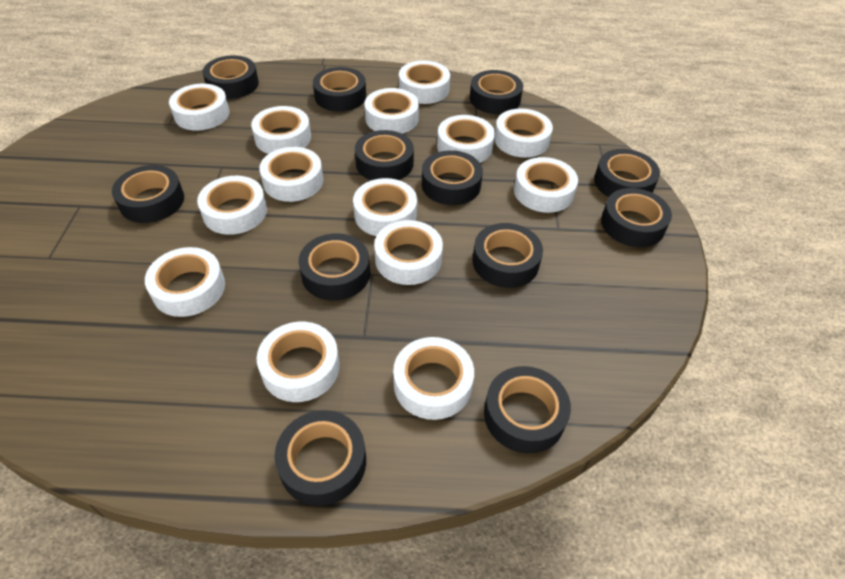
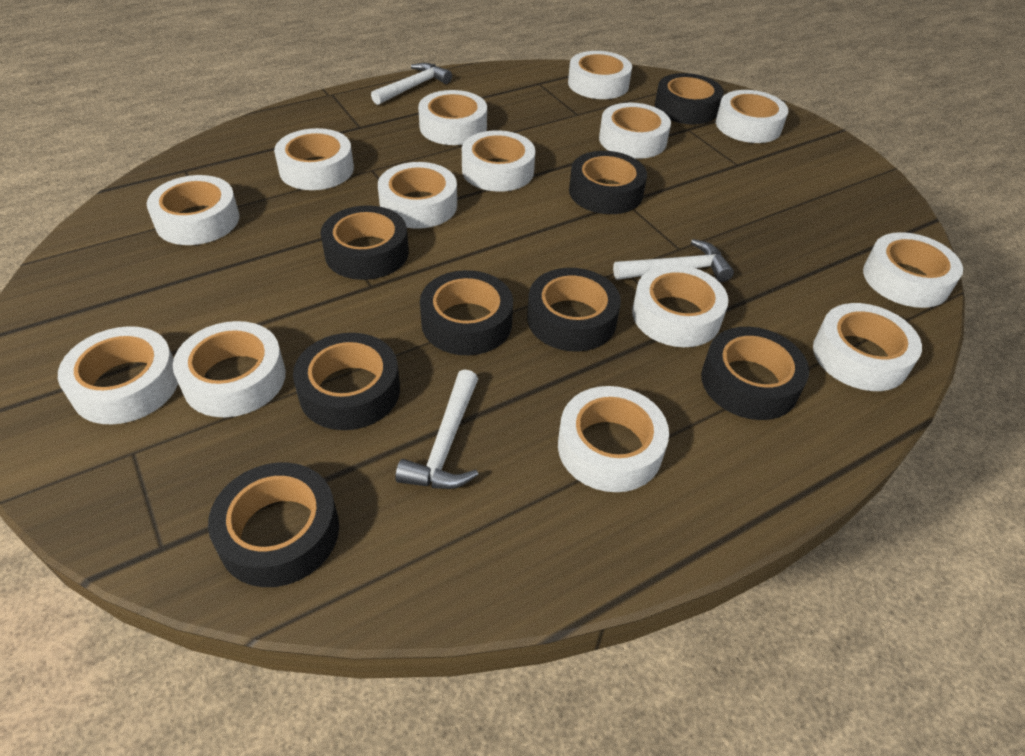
black tape: [112,165,184,223] [203,56,259,99] [274,410,366,506] [298,233,370,301] [313,67,366,112] [355,130,414,180] [422,150,483,205] [470,70,523,114] [472,223,543,288] [484,366,571,454] [594,149,660,197] [601,188,672,247] = 12 -> [208,463,339,587] [293,333,400,430] [321,206,409,280] [420,270,513,355] [527,268,621,351] [569,151,647,214] [655,73,724,124] [701,327,809,420] = 8
white hammer: none = 0 -> [371,63,452,105] [395,369,479,489] [613,239,734,282] = 3

